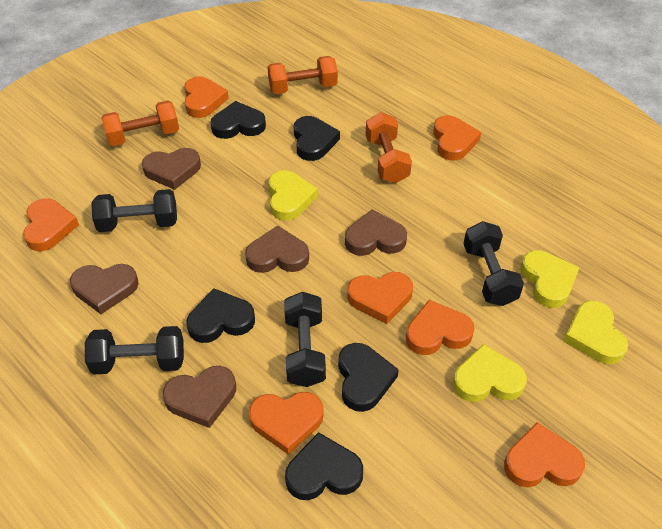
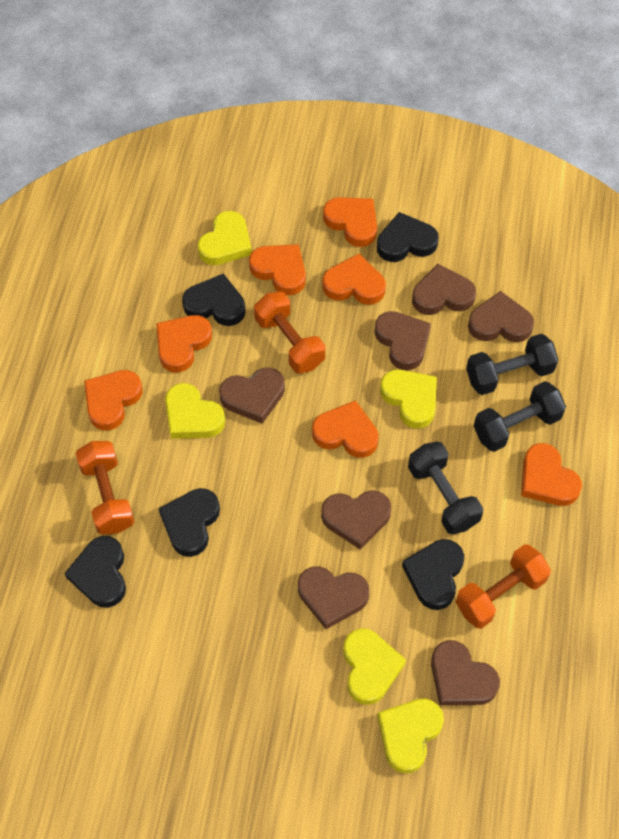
black dumbbell: [85,326,184,375] [91,189,177,232] [284,292,326,387] [463,221,524,306] = 4 -> [408,442,483,535] [466,334,558,395] [474,381,566,452] = 3
brown heart: [70,264,138,314] [142,148,201,190] [163,366,236,428] [245,226,309,273] [345,210,407,256] = 5 -> [219,367,285,424] [298,566,369,629] [321,490,391,550] [374,311,431,370] [412,264,476,315] [431,640,500,705] [468,291,534,342] = 7
yellow heart: [268,170,318,221] [453,344,527,402] [520,250,579,308] [563,301,628,364] = 4 -> [165,383,225,439] [198,211,252,265] [343,628,406,705] [377,699,444,773] [380,370,437,428] = 5

